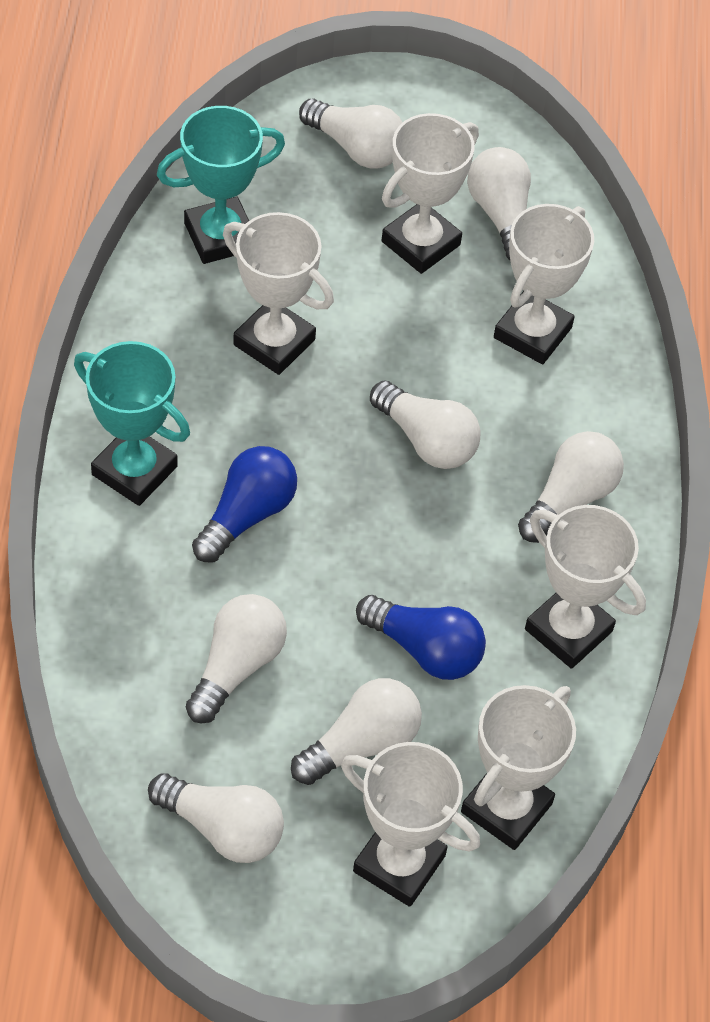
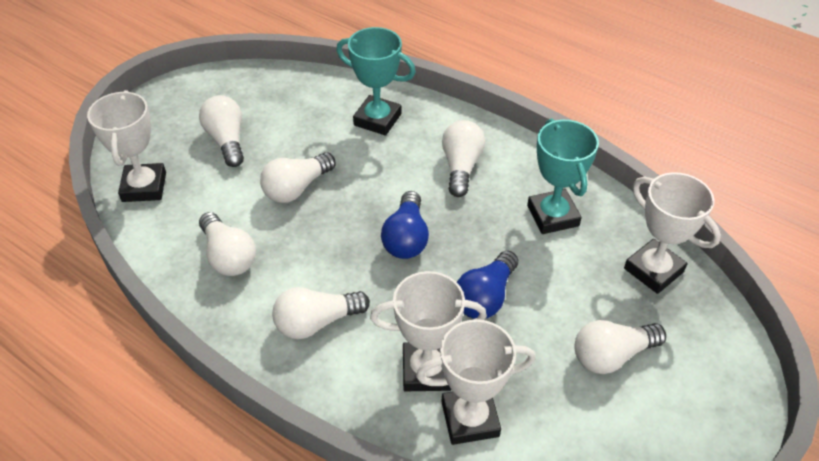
white light bulb: [148,773,284,863] [186,594,287,723] [291,678,422,785] [299,98,403,169] [370,381,481,469] [467,147,531,260] [518,431,624,543] = 7 -> [199,95,244,167] [199,212,256,276] [260,153,335,203] [272,287,370,339] [442,120,485,197] [574,320,666,374] = 6
white trophy: [223,212,334,375] [341,742,480,907] [382,113,479,274] [461,685,576,850] [494,204,594,364] [525,505,646,669] = 6 -> [87,90,166,202] [370,271,487,391] [416,319,536,445] [624,172,721,294] = 4

